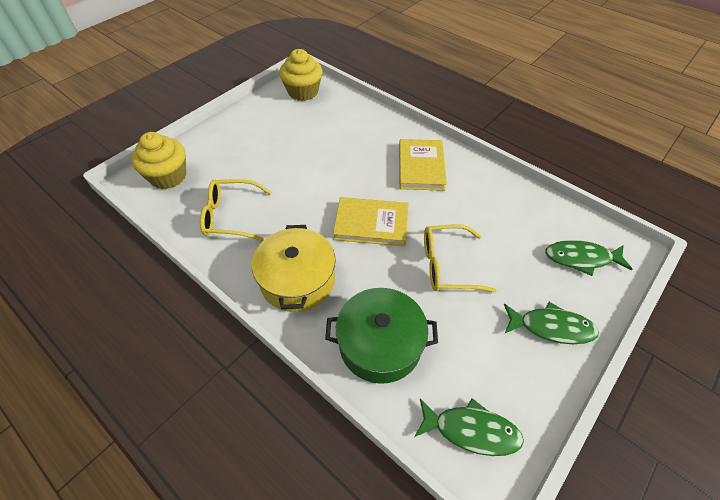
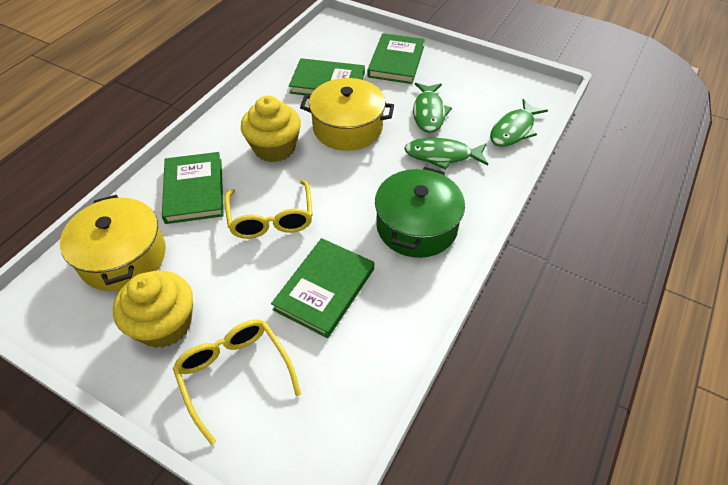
green book: none = 0 -> [162,152,224,224] [271,238,374,338] [289,58,365,95] [367,33,425,84] = 4
yellow book: [333,197,409,247] [399,139,447,191] = 2 -> none = 0
yellow pot: [252,225,336,312] = 1 -> [60,195,166,291] [300,78,394,151] = 2

